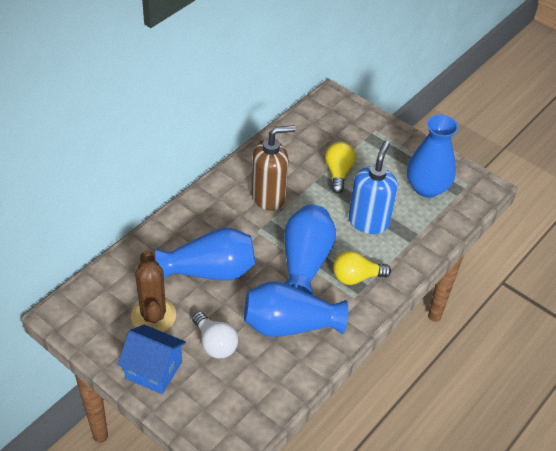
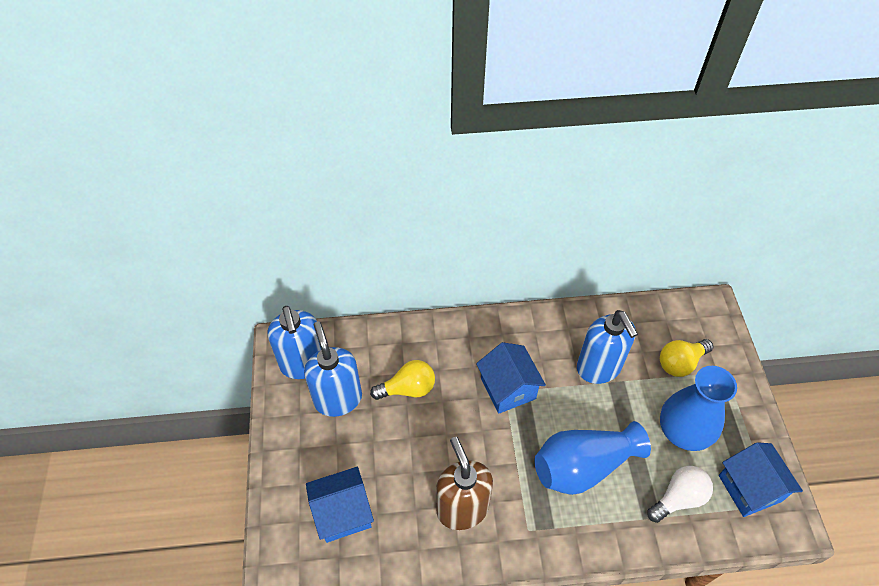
blue house: [117,324,186,394] = 1 -> [306,467,374,543] [476,342,546,414] [719,442,803,517] = 3
blue soap dispenser: [348,140,398,234] = 1 -> [268,306,321,379] [304,321,362,417] [577,310,638,384] = 3
blue vase: [155,228,255,280] [244,281,348,337] [284,204,336,295] [407,115,458,198] = 4 -> [535,421,651,495] [660,366,737,451] = 2
brown cactus: [131,250,176,332] = 1 -> none = 0

